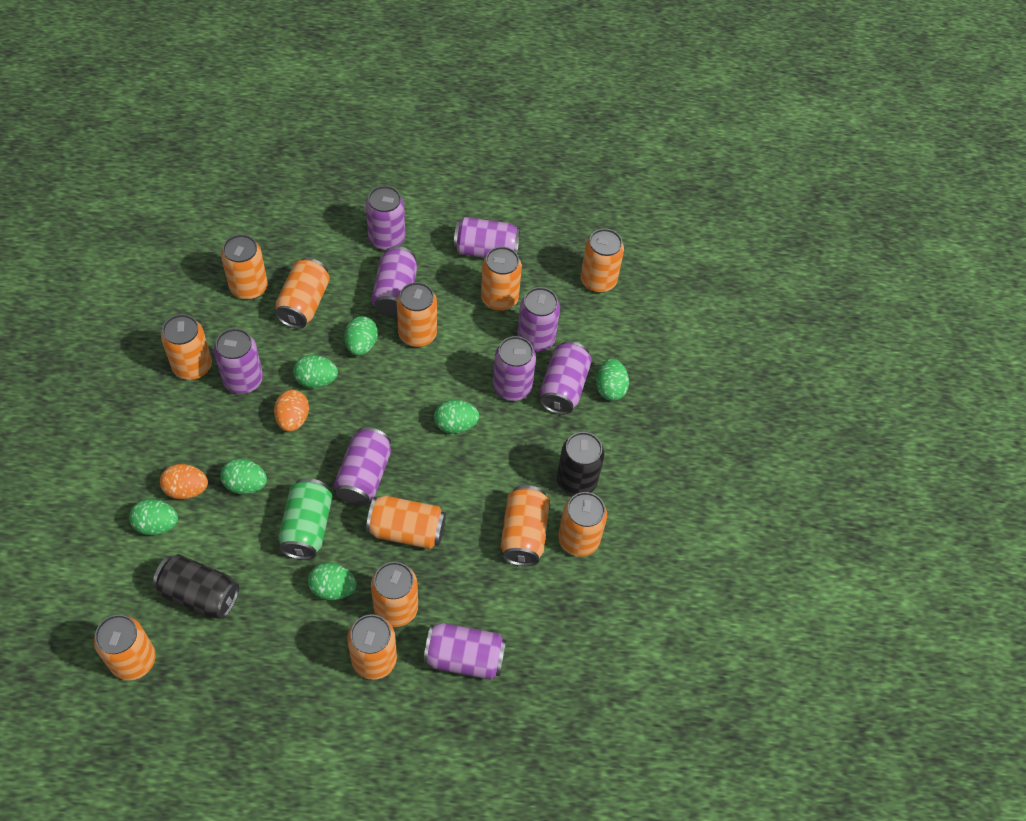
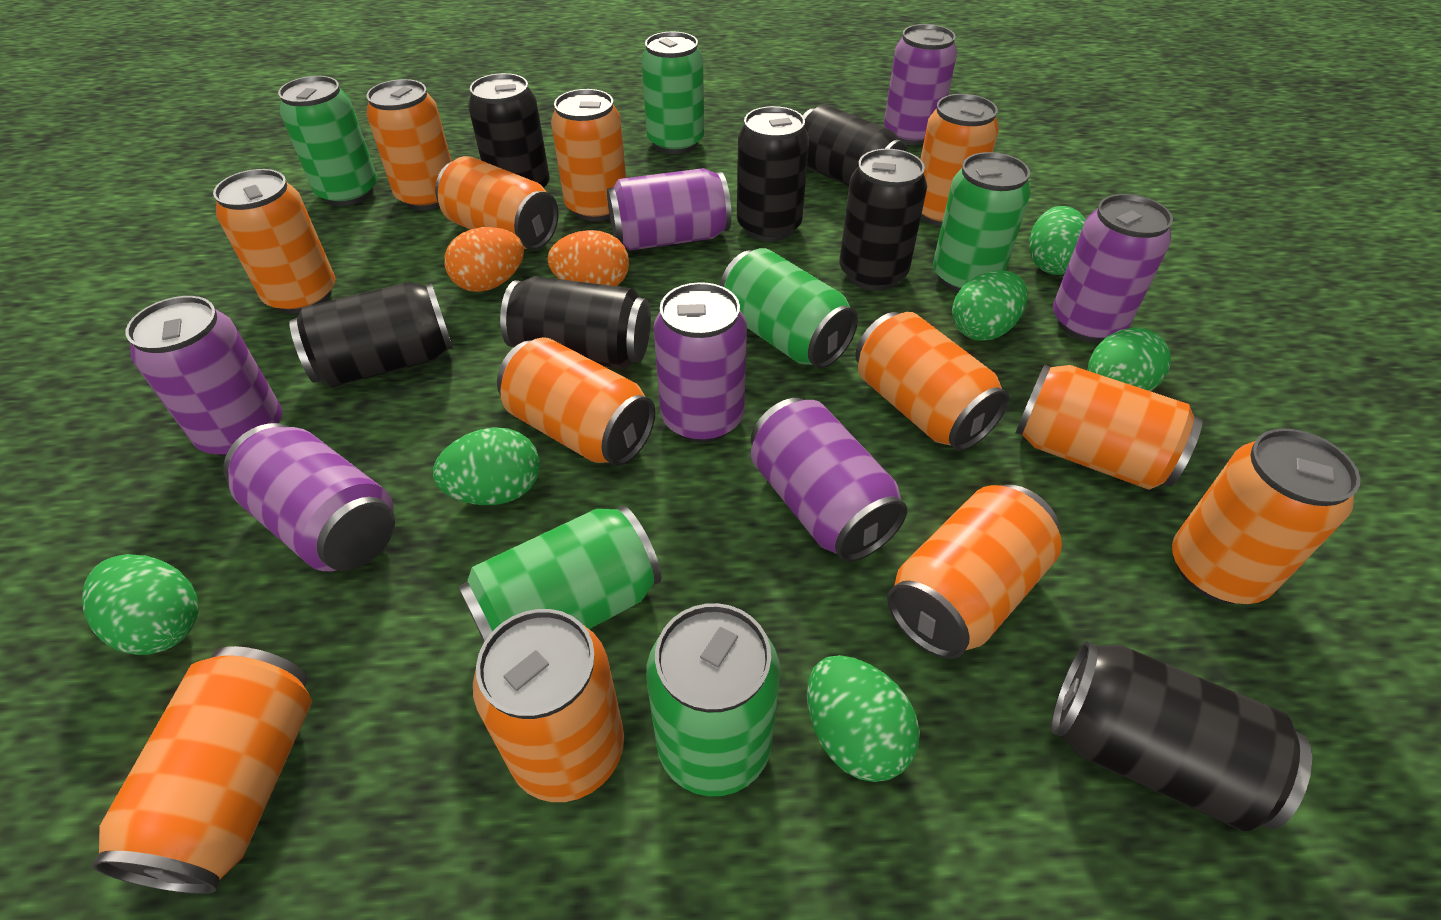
black can: [153,554,239,619] [557,432,604,496] = 2 -> [289,282,453,388] [468,73,550,188] [500,276,651,369] [737,106,809,242] [802,104,908,186] [839,149,927,291] [1051,641,1312,831] = 7
green can: [278,478,332,560] = 1 -> [278,76,377,206] [459,505,662,642] [641,31,704,154] [646,603,780,796] [720,248,858,369] [933,152,1031,293] = 6
green egg: [129,499,178,535] [220,459,267,494] [293,355,338,388] [308,563,357,600] [344,316,378,356] [434,400,479,434] [596,358,629,401] = 7 -> [82,554,198,655] [433,427,540,505] [807,655,920,782] [952,270,1028,341] [1029,206,1086,275] [1088,327,1171,391] = 6
purple can: [214,328,263,394] [334,427,391,506] [366,186,405,250] [371,246,417,317] [423,623,507,680] [453,217,520,258] [493,336,536,401] [517,287,560,352] [540,341,592,415] = 9 -> [125,296,282,457] [223,423,395,571] [607,168,731,251] [653,282,747,443] [751,398,907,562] [884,24,957,145] [1053,194,1173,342] = 7

